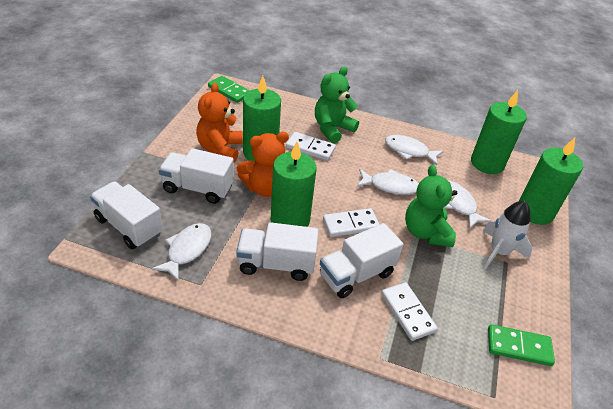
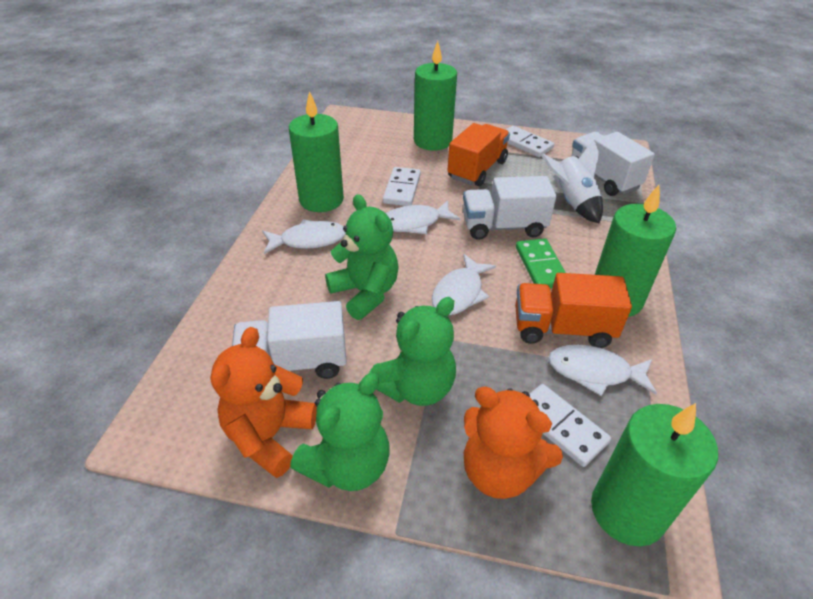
green domino: [208,76,250,103] [488,324,555,366] = 2 -> [516,238,566,289] = 1
green teddy bear: [315,67,359,143] [405,165,457,247] = 2 -> [290,373,389,491] [325,194,399,320] [369,297,456,406] = 3
orange truck: none = 0 -> [447,123,510,186] [515,273,632,348] = 2
white truck: [90,181,163,249] [159,148,234,204] [236,222,319,281] [320,223,403,298] = 4 -> [232,301,346,379] [463,176,556,240] [572,132,655,196] = 3

